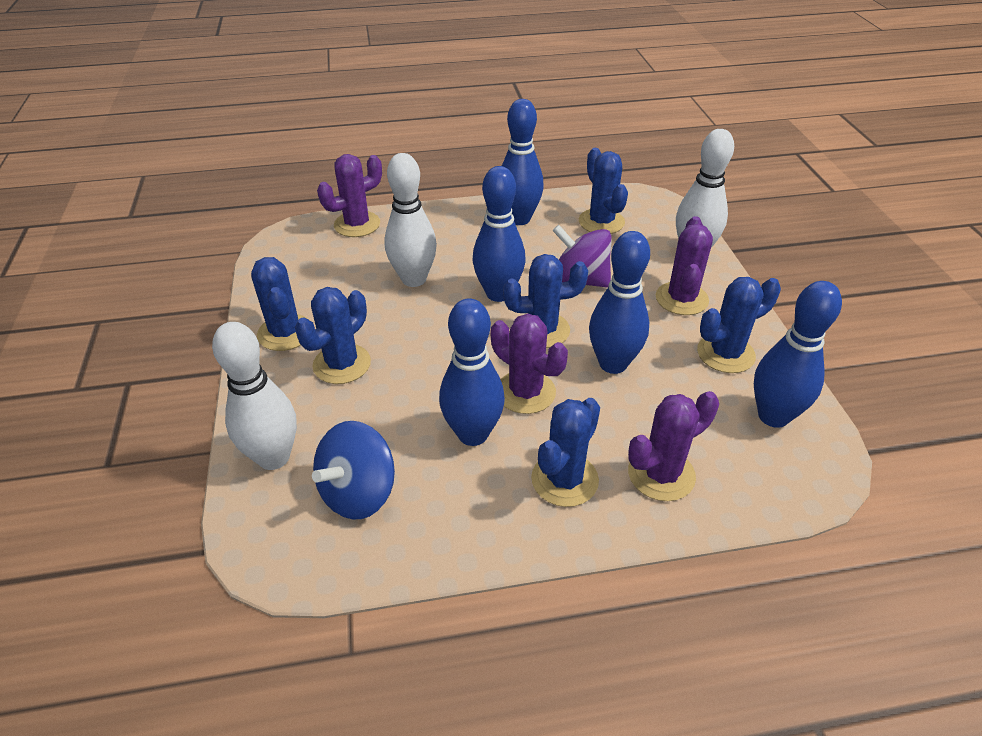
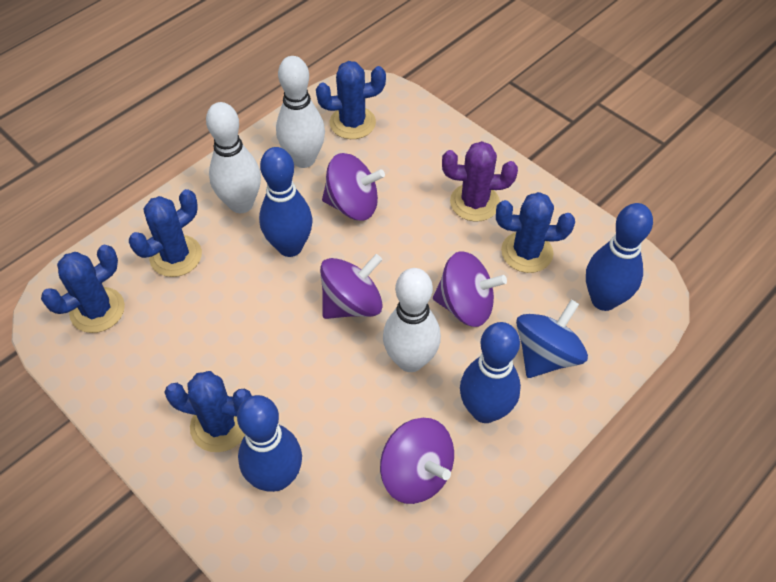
blue bowling pin: [439,298,505,446] [472,166,525,302] [502,99,544,225] [589,231,650,374] [754,281,842,428] = 5 -> [237,395,302,492] [259,147,312,257] [460,322,521,423] [586,203,653,311] = 4
blue cactus: [251,257,309,351] [295,287,371,384] [503,254,588,348] [531,398,600,507] [579,148,628,234] [697,277,781,373] = 6 -> [41,245,125,333] [129,189,202,277] [164,371,252,452] [316,61,386,139] [496,192,575,273] = 5
purple cactus: [317,154,382,237] [491,313,568,414] [628,391,719,501] [656,216,713,315] = 4 -> [442,141,518,222] = 1
purple spinning top: [552,225,612,288] = 1 -> [320,254,383,319] [322,153,385,221] [380,418,454,504] [433,251,507,327] = 4

